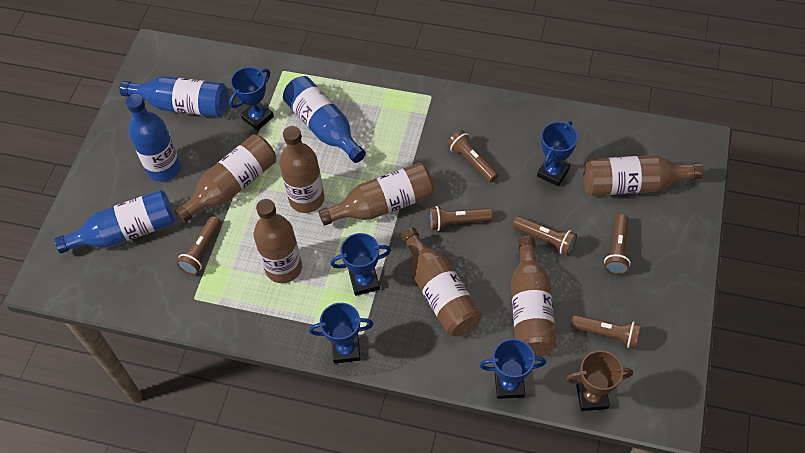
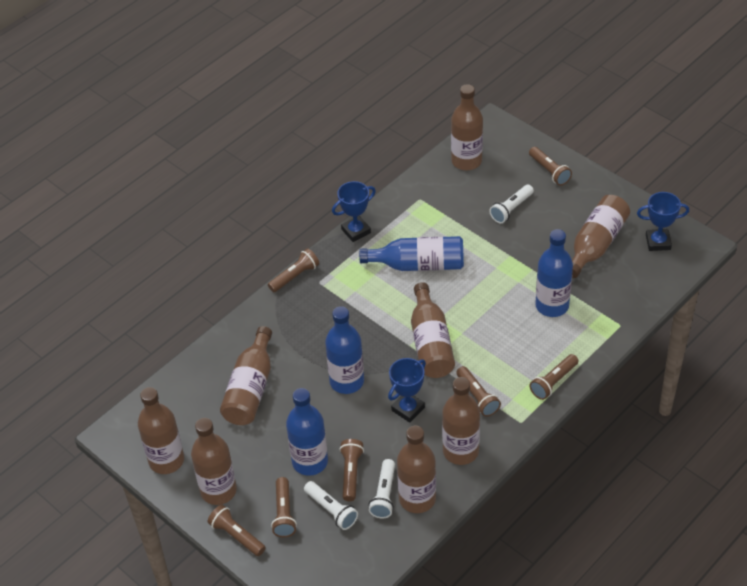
blue trophy: [229,67,274,131] [309,303,374,364] [331,233,391,296] [479,339,546,399] [537,121,578,186] = 5 -> [332,181,376,242] [388,358,426,422] [637,192,689,251] = 3
brown bottle: [175,134,276,223] [254,199,302,283] [279,126,325,213] [318,163,434,226] [401,228,482,336] [511,236,557,356] [583,155,703,196] = 7 -> [138,387,184,474] [191,418,237,505] [220,326,272,425] [397,426,436,513] [411,282,455,378] [442,377,480,465] [451,84,483,170] [572,195,630,278] = 8
brown flashlight: [176,216,221,275] [429,206,493,231] [447,130,499,182] [513,216,577,255] [571,315,641,348] [604,214,631,275] = 6 -> [208,505,265,556] [268,248,319,292] [271,477,297,537] [339,439,364,501] [456,366,501,417] [529,147,572,186] [530,354,579,400] = 7
brown trophy: [566,351,633,411] = 1 -> none = 0
white flashlight: none = 0 -> [304,481,358,530] [369,459,395,519] [489,185,534,223] = 3

